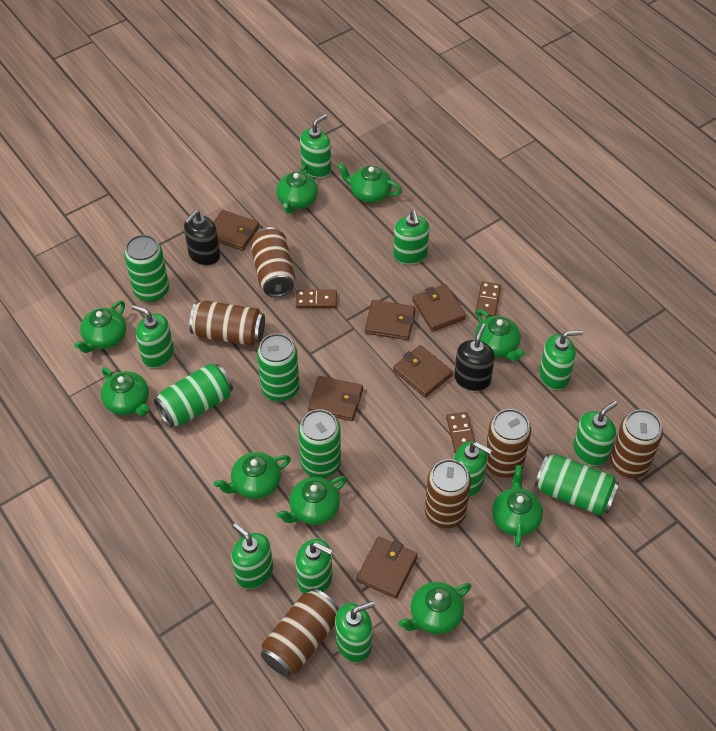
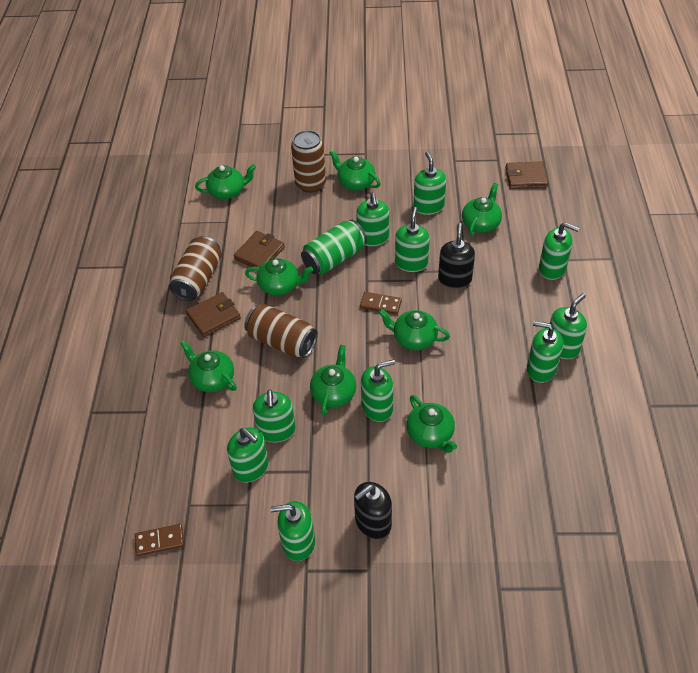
brown can: [189,301,265,346] [250,227,295,297] [261,588,339,677] [425,459,471,528] [486,409,531,478] [610,409,663,478] = 6 -> [169,236,222,301] [244,304,318,358] [291,130,326,193] = 3
brown domino: [296,290,337,308] [446,412,475,453] [475,281,501,317] = 3 -> [135,524,184,556] [360,292,402,315] = 2
brown wallet: [214,210,259,251] [308,376,363,421] [356,537,418,599] [365,300,415,340] [393,345,453,398] [412,284,466,332] = 6 -> [186,292,241,337] [234,231,285,268] [506,162,548,189] = 3
green can: [124,235,169,302] [154,364,233,428] [257,333,299,401] [298,409,341,478] [535,454,619,515] = 5 -> [301,220,367,275] = 1
green soap dispenser: [132,305,174,368] [231,523,273,589] [295,539,333,594] [300,114,331,178] [335,601,375,662] [393,210,430,264] [454,441,492,497] [539,330,582,390] [573,401,618,466] = 9 -> [227,427,269,483] [253,389,296,443] [270,501,315,561] [356,193,389,246] [361,359,395,422] [395,207,430,272] [413,151,446,215] [527,321,563,383] [539,222,579,280] [550,293,587,359] = 10
green teapot: [74,300,126,353] [101,367,149,416] [214,452,291,499] [276,164,318,214] [277,476,347,525] [337,162,402,203] [399,582,471,634] [475,309,525,361] [492,465,543,547] = 9 -> [180,340,237,392] [195,164,256,199] [245,258,313,296] [310,345,356,416] [329,150,381,191] [378,309,450,350] [406,395,457,453] [462,183,502,236] = 8

